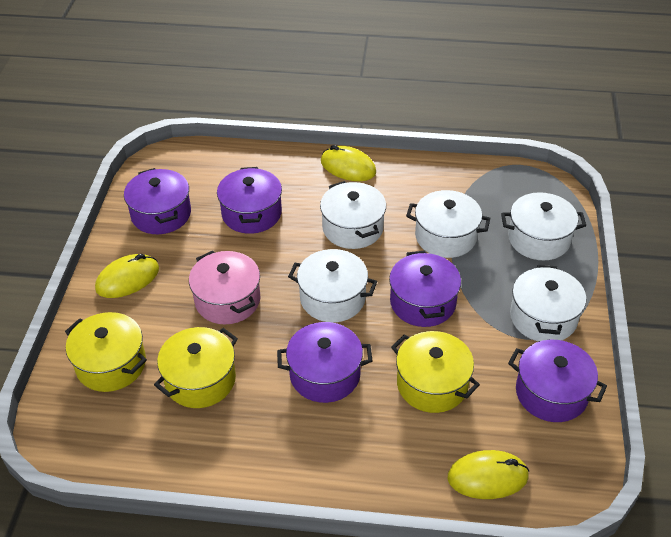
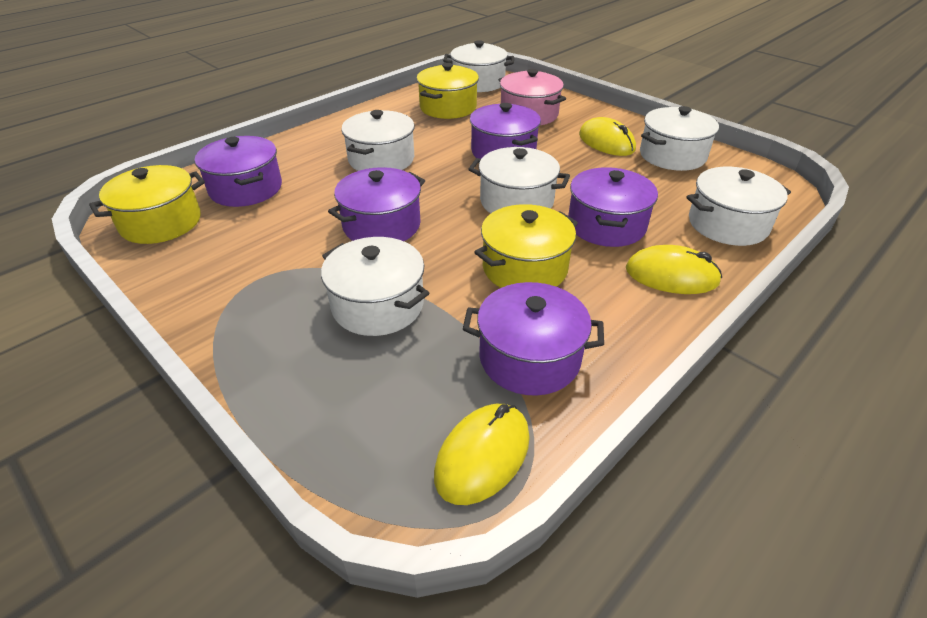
white pot: [288,249,377,322] [320,181,386,249] [406,190,490,258] [501,192,586,260] [510,265,586,342] = 5 -> [321,237,429,336] [341,110,415,171] [443,40,514,92] [468,147,570,213] [640,106,719,171] [687,167,791,246] = 6

